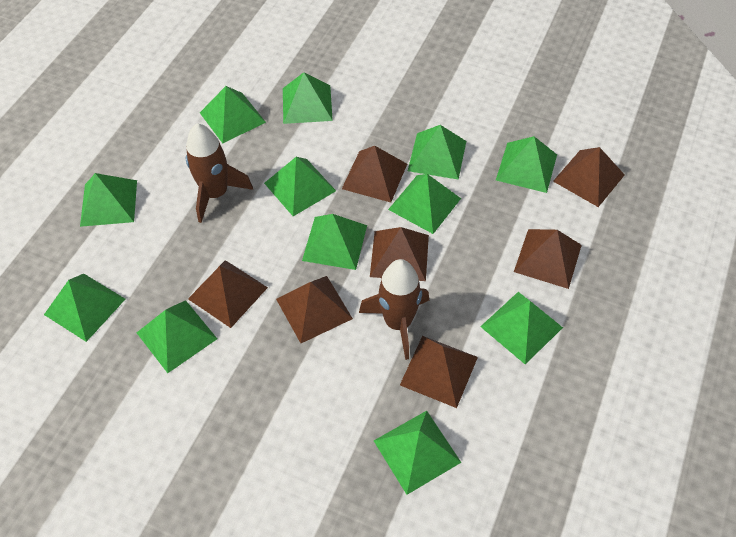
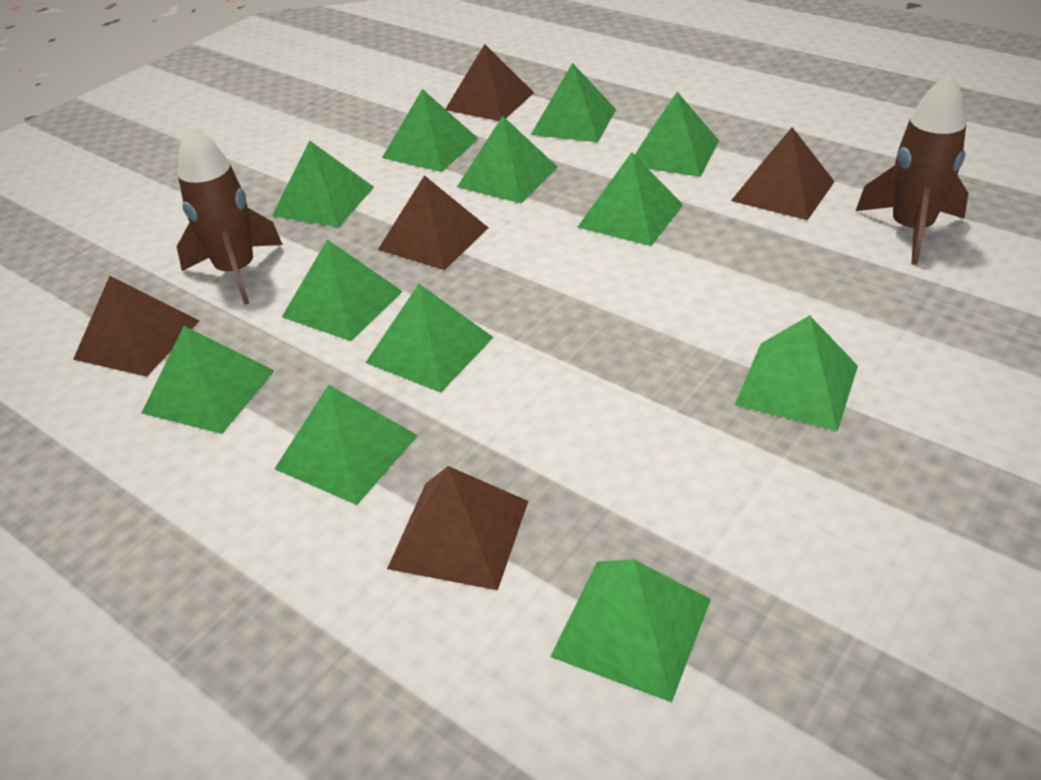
brown pyramid: [188,260,268,328] [276,276,353,343] [342,146,407,202] [370,227,429,281] [400,336,478,408] [514,229,582,289] [553,147,625,207] = 7 -> [73,276,200,377] [378,175,488,270] [387,466,528,590] [446,44,534,121] [731,127,835,220] = 5

